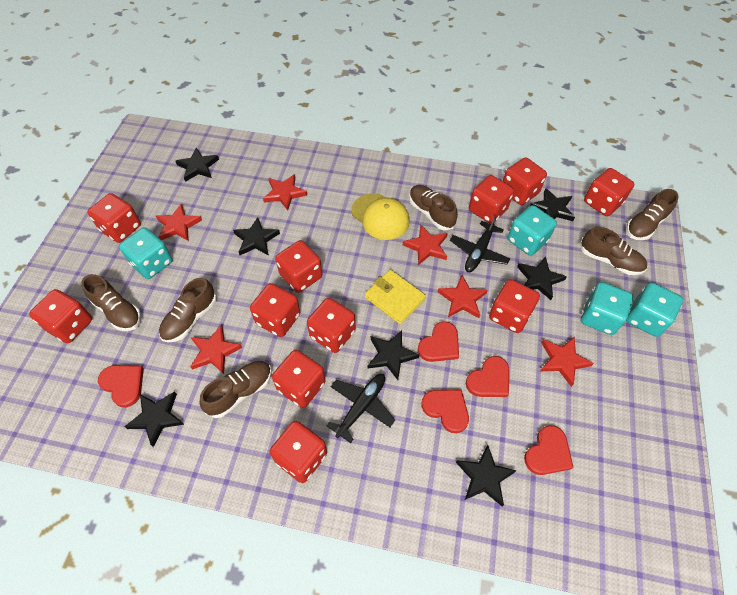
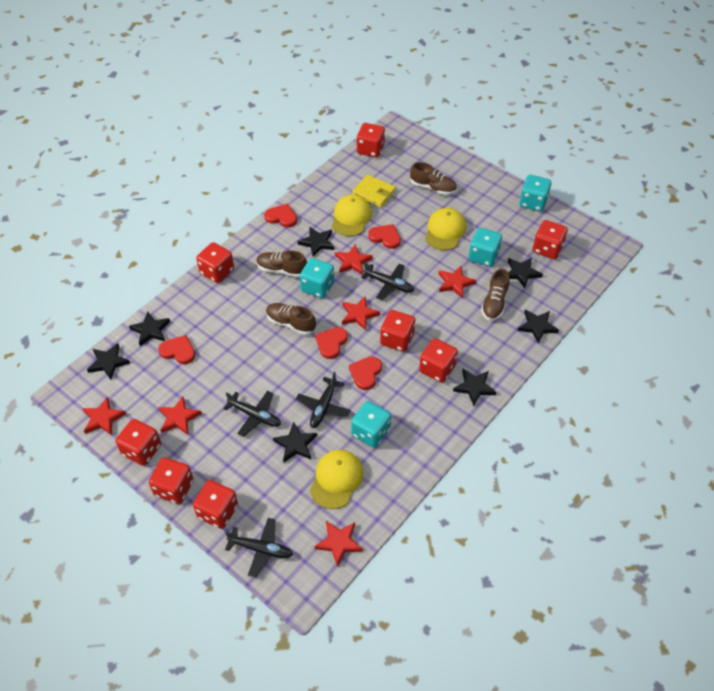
black plane: [327,374,395,443] [450,215,510,272] = 2 -> [223,391,281,437] [225,518,293,578] [296,371,351,428] [361,263,414,300] = 4
brown shoe: [81,274,141,331] [159,278,217,342] [199,361,272,418] [409,185,458,230] [580,227,647,275] [626,189,679,240] = 6 -> [256,250,307,277] [266,303,316,335] [410,162,457,195] [481,269,510,321] = 4
red dice: [29,289,92,343] [88,193,141,243] [250,283,300,337] [270,421,327,483] [272,350,326,408] [275,240,322,293] [307,298,356,353] [469,175,514,224] [489,279,540,333] [503,157,547,205] [584,168,634,216] = 11 -> [116,419,161,466] [149,457,193,504] [193,480,238,529] [196,242,234,283] [357,123,385,157] [380,310,415,352] [419,338,458,383] [533,220,568,259] = 8
yellow cap: [351,193,410,240] = 1 -> [310,450,363,509] [332,194,372,236] [425,208,466,250] = 3

